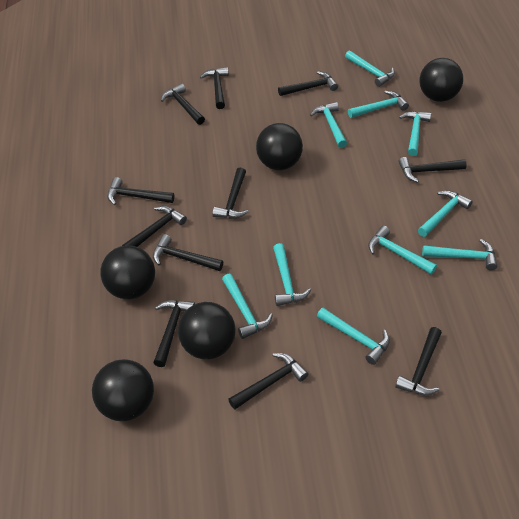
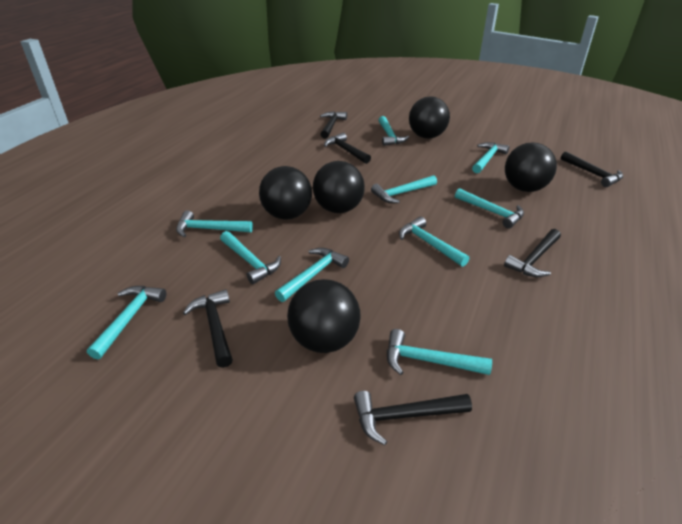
black hammer: [107,177,174,205] [122,206,187,247] [153,234,223,271] [153,300,195,367] [161,84,205,125] [200,67,229,109] [212,167,249,219] [228,353,308,410] [278,71,338,96] [395,327,442,395] [398,157,467,183] = 11 -> [183,289,233,368] [320,111,347,139] [324,133,371,164] [354,391,472,445] [504,229,561,277] [561,151,623,187] = 6

